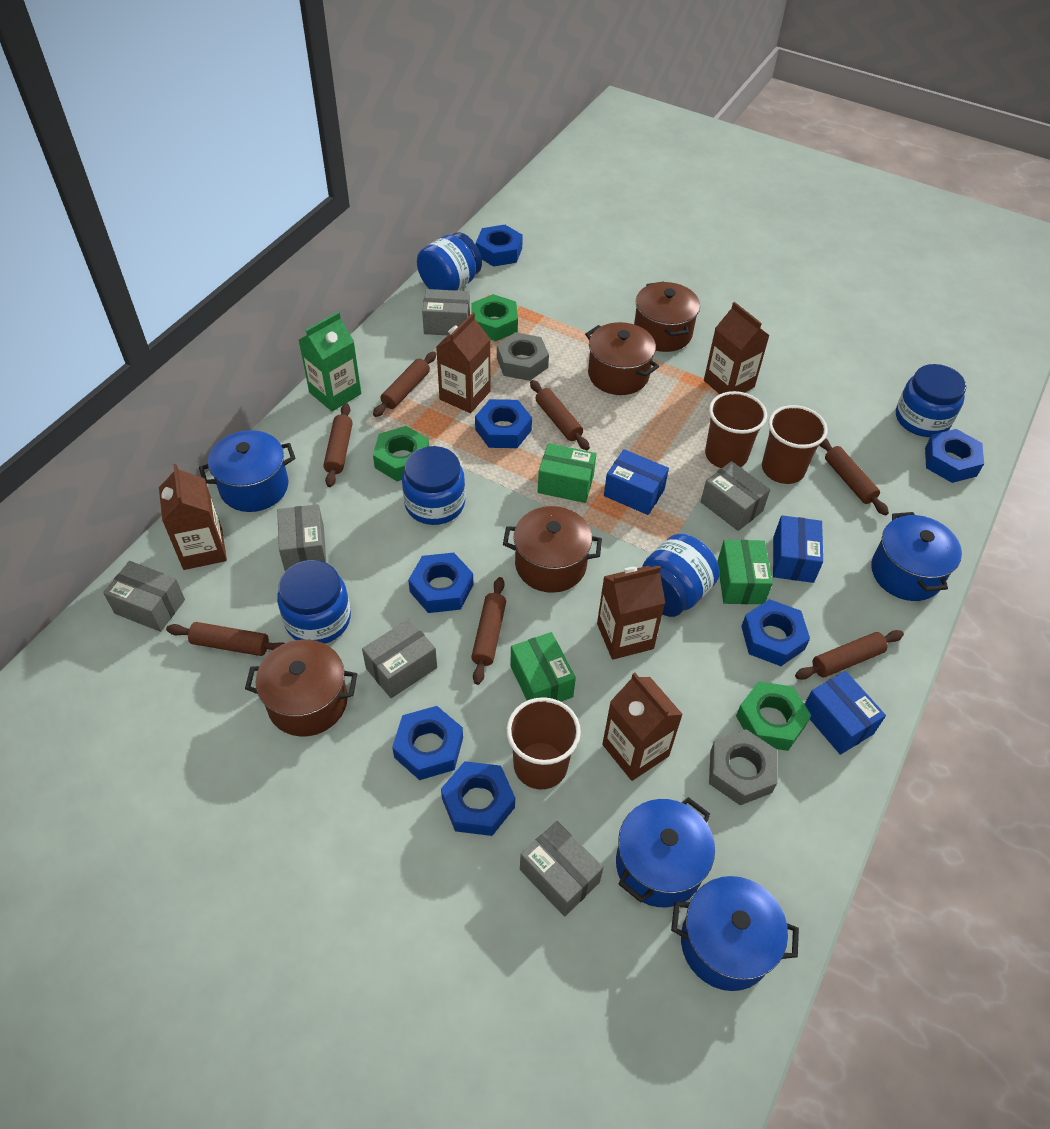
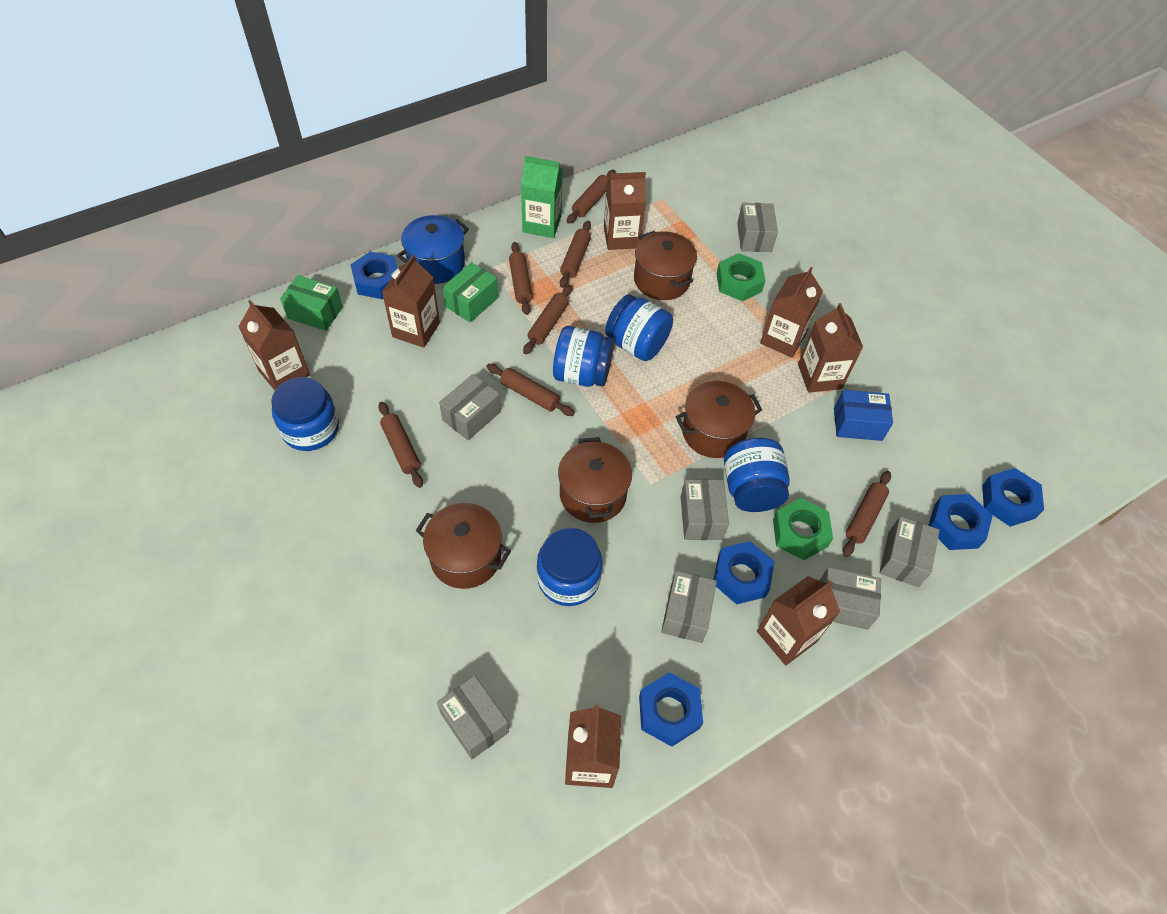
blue box: [604,449,669,515] [773,515,823,583] [805,671,886,755] = 3 -> [834,390,893,441] = 1
blue nut: [392,706,463,780] [408,553,473,613] [441,761,515,836] [475,399,532,448] [476,225,523,267] [741,599,810,666] [925,429,984,483] = 7 -> [351,252,398,299] [639,672,703,747] [714,541,775,605] [928,494,993,550] [982,468,1044,527] = 5
blue pot: [199,430,295,512] [616,797,715,907] [671,876,799,991] [871,512,962,601] = 4 -> [397,215,469,284] = 1
brown carton: [159,464,227,570] [436,312,490,413] [597,565,665,660] [602,673,683,781] [704,302,770,394] = 5 -> [238,300,310,390] [382,255,440,348] [565,704,621,788] [604,172,646,250] [757,576,840,665] [760,267,823,358] [798,303,863,393] = 7
brown cup: [506,697,581,789] [705,391,767,468] [762,405,828,484] = 3 -> none = 0
green box: [510,632,576,702] [538,443,596,503] [717,540,773,604] = 3 -> [280,275,343,331] [443,262,498,322] = 2
green nut: [373,426,429,481] [471,294,518,341] [736,681,811,751] = 3 -> [717,253,766,301] [773,498,833,560] = 2
grey box: [103,561,185,632] [277,504,326,571] [362,619,437,698] [422,289,470,335] [520,821,604,917] [701,461,770,531] = 6 -> [437,675,509,759] [439,374,501,440] [661,571,717,643] [681,479,729,540] [737,203,778,252] [819,567,881,630] [879,516,940,587] = 7
grey nut: [497,332,549,381] [709,729,777,805] = 2 -> none = 0

